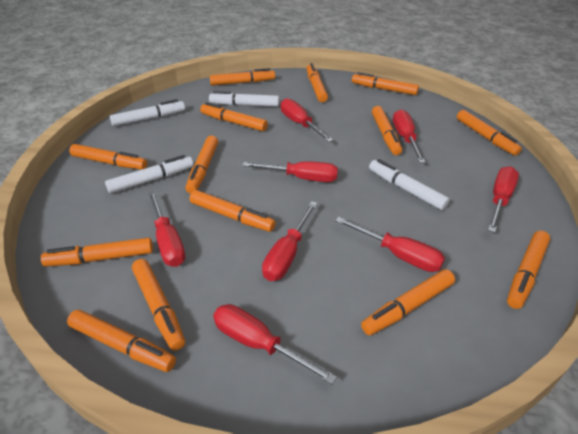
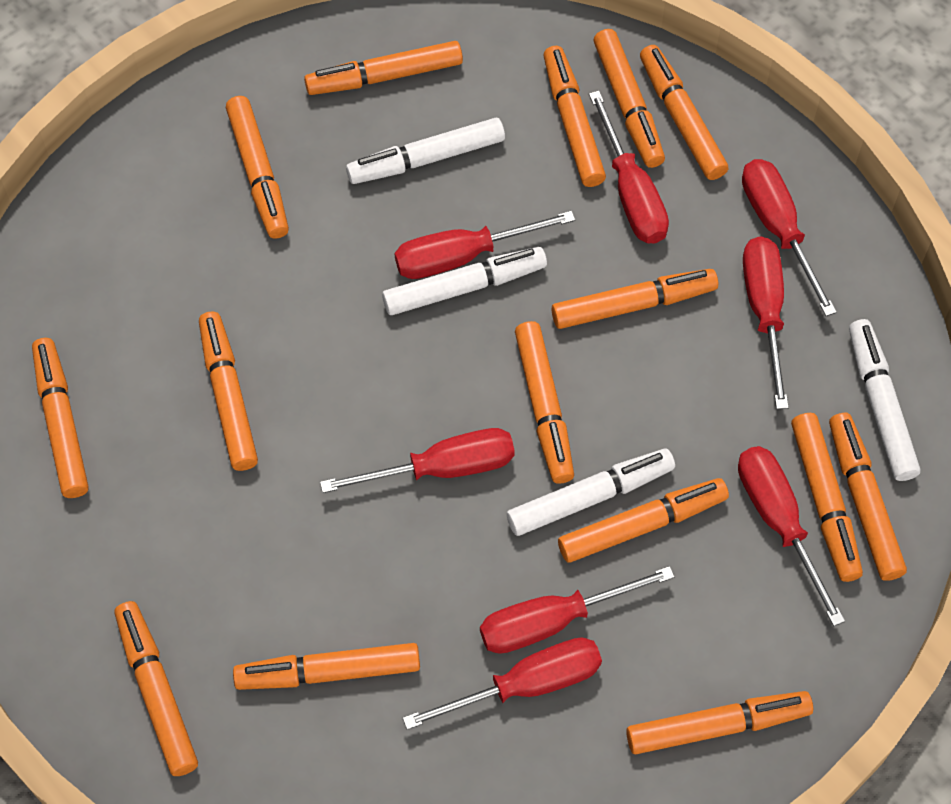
orange marker: [41,238,153,267] [67,310,176,372] [69,144,147,170] [132,259,185,351] [186,136,218,194] [190,190,276,232] [200,102,268,131] [210,68,275,86] [306,63,328,102] [352,72,419,95] [361,269,455,335] [372,106,402,155] [457,110,522,156] [507,231,550,309] = 14 -> [32,338,89,498] [114,601,198,776] [199,311,258,471] [226,96,289,239] [233,643,420,690] [304,41,463,95] [515,321,574,484] [543,46,606,187] [552,269,718,329] [558,478,729,563] [594,29,665,168] [626,691,813,754] [640,45,728,180] [791,413,863,582] [829,413,907,581] = 15

